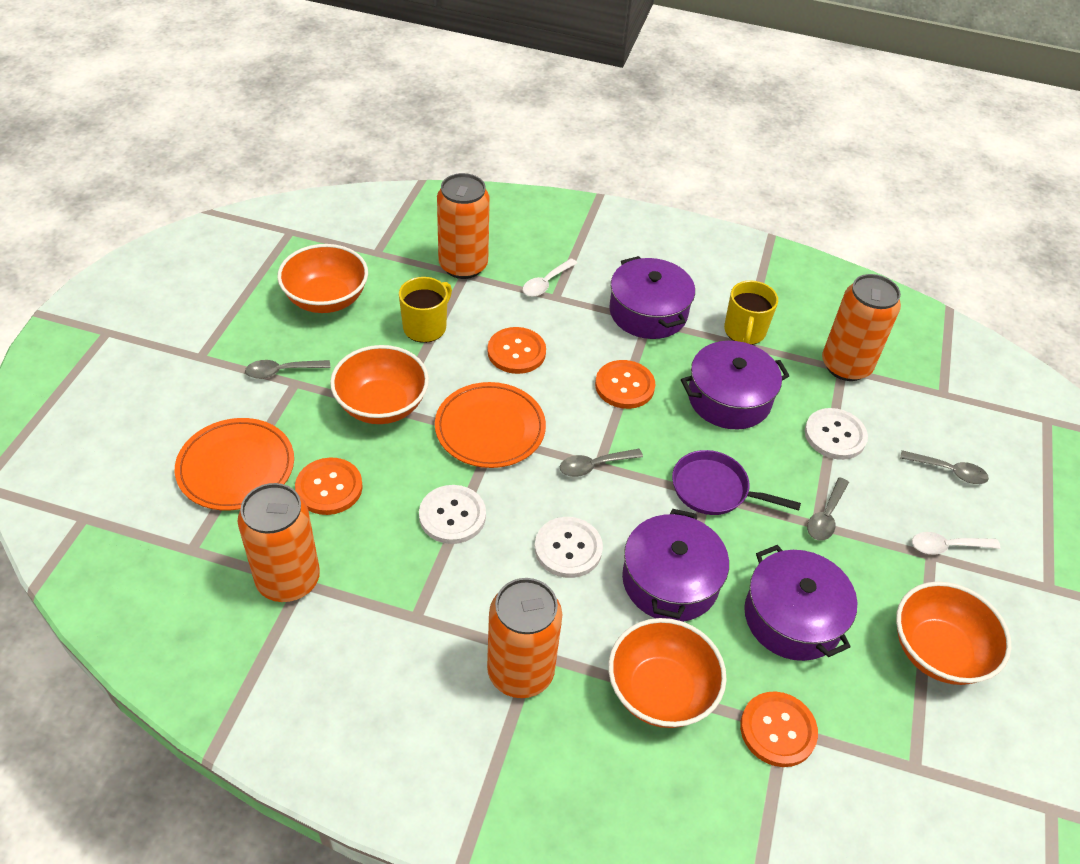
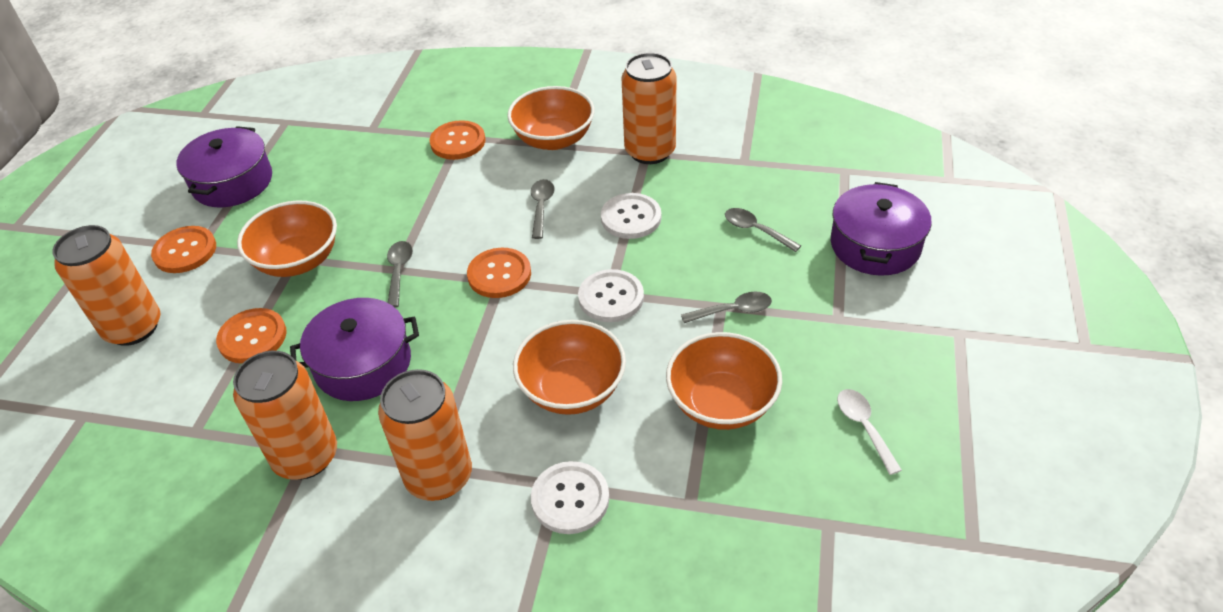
orange plate: [175,418,294,510] [435,382,546,468] = 2 -> none = 0
purple pan: [672,450,801,515] = 1 -> none = 0
purple pot: [609,256,695,339] [622,509,729,622] [681,341,789,429] [744,545,857,661] = 4 -> [176,126,272,208] [290,298,419,401] [831,182,932,276] = 3
white spoon: [522,258,577,297] [912,532,1001,555] = 2 -> [837,389,902,475] = 1
yellow mug: [399,277,452,343] [724,280,778,345] = 2 -> none = 0

